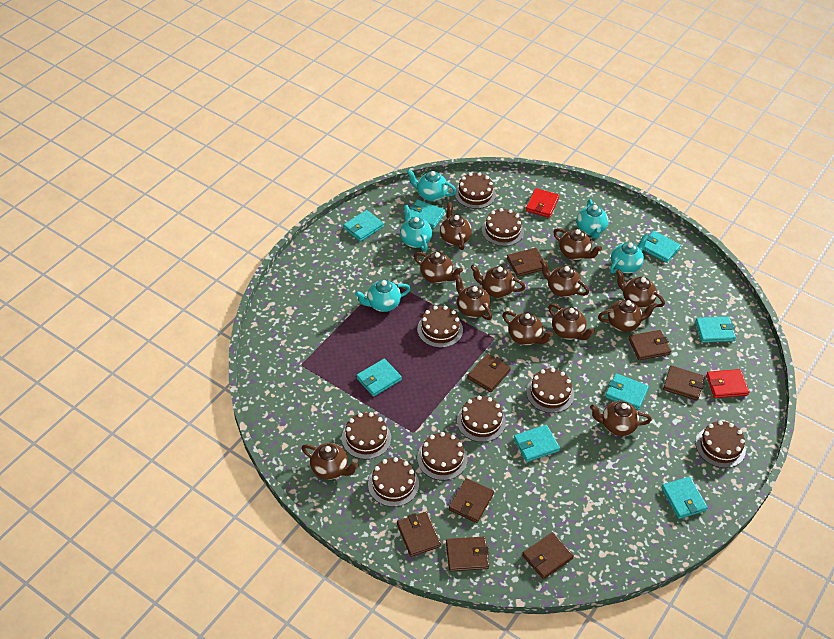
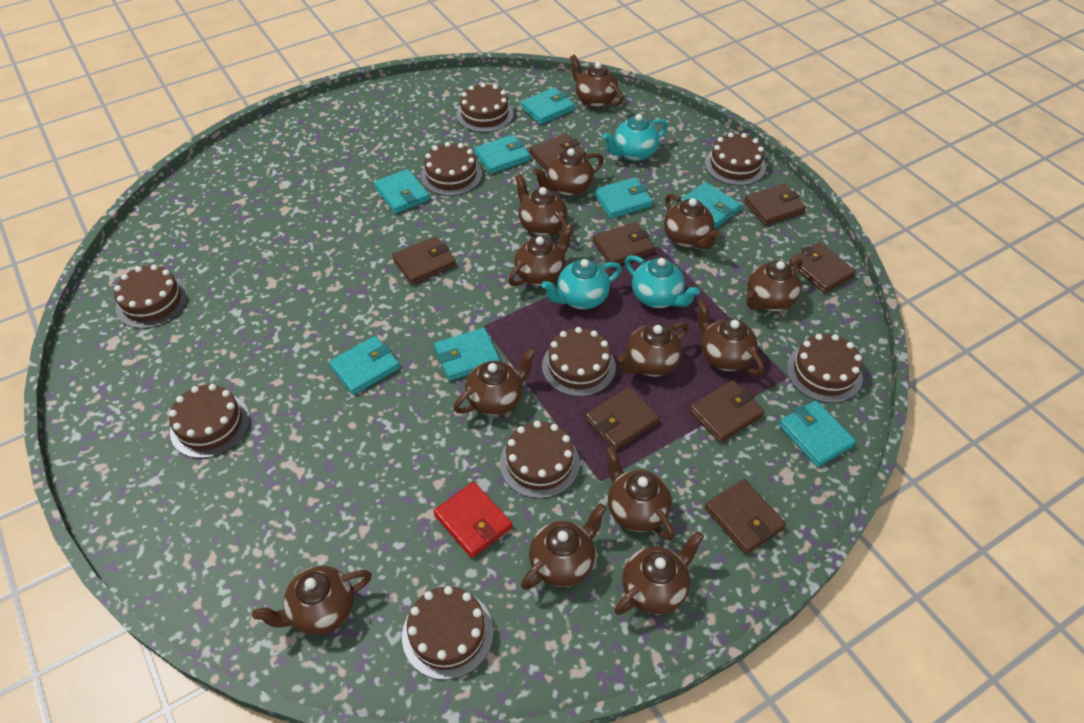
brown teapot: [302,443,359,480] [414,252,463,283] [440,202,472,250] [455,274,492,320] [471,265,525,298] [503,311,553,345] [540,259,589,297] [548,304,595,340] [553,228,602,260] [590,401,652,436] [598,300,657,332] [616,269,665,309] = 12 -> [252,566,372,635] [453,348,536,416] [508,223,574,286] [515,174,567,237] [521,503,606,590] [533,148,604,196] [570,55,623,108] [605,446,674,541] [614,531,704,615] [617,322,689,377] [664,193,720,249] [697,300,764,375] [746,258,803,311] = 13
red wallet: [526,188,559,218] [706,369,749,398] = 2 -> [434,482,512,558] = 1
turquoise teapot: [355,280,411,312] [400,205,432,252] [407,169,457,201] [577,199,608,239] [610,234,648,273] = 5 -> [542,259,622,309] [603,114,668,161] [625,255,700,308] = 3

